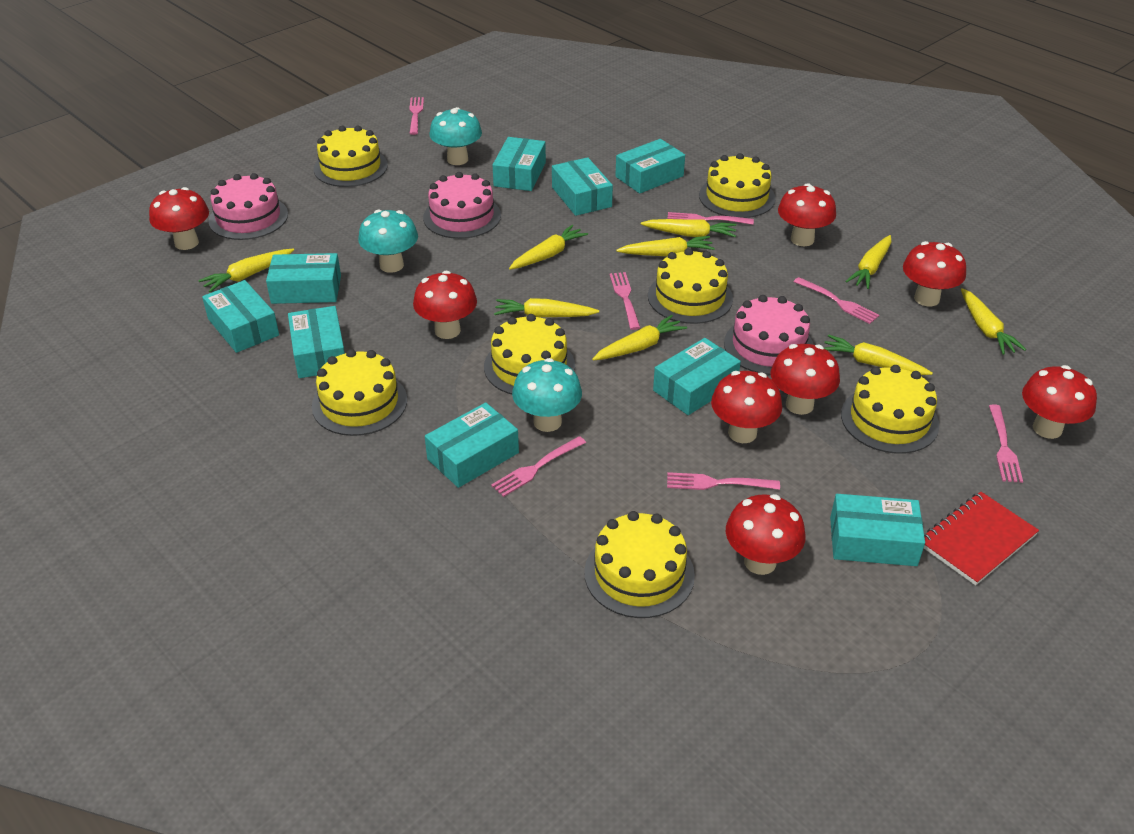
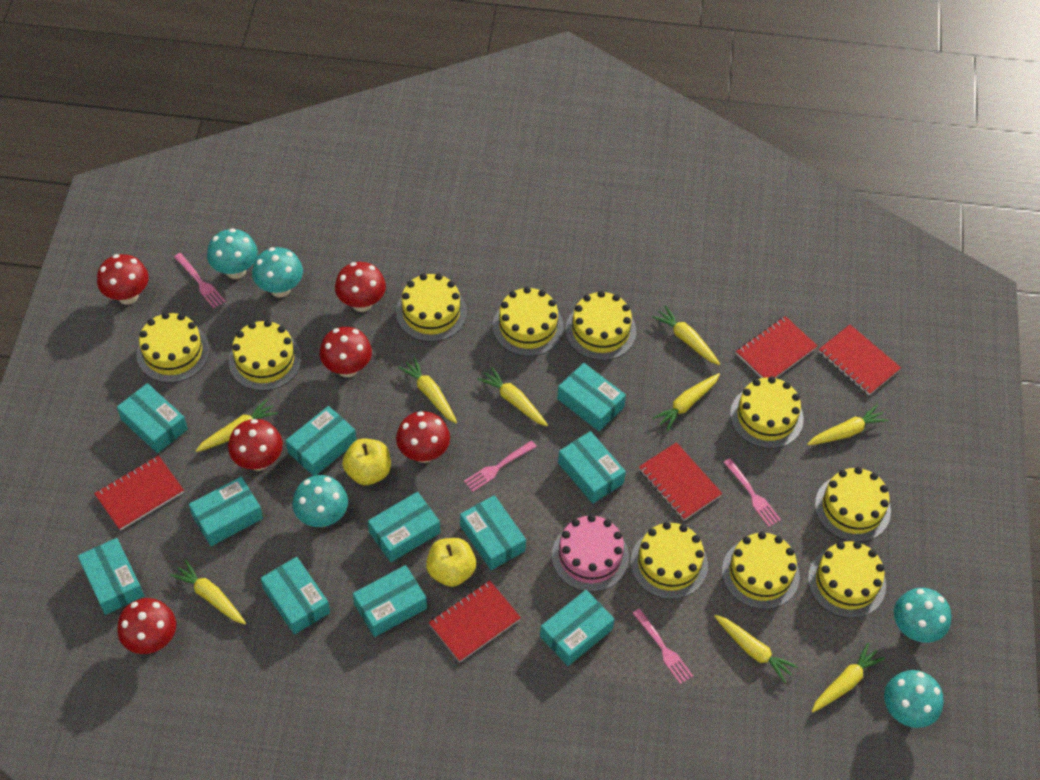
pink cake: [208,173,288,240] [423,172,501,239] [724,295,814,375] = 3 -> [551,514,629,592] = 1
pink fork: [409,97,424,135] [491,436,586,497] [610,272,640,330] [667,212,754,225] [667,472,780,490] [794,277,879,324] [989,404,1023,483] = 7 -> [174,253,225,308] [464,441,537,492] [633,608,693,684] [723,458,781,527] = 4
red mushroom: [149,187,209,250] [413,271,477,339] [711,371,782,443] [726,494,805,575] [771,344,840,415] [778,183,836,246] [903,241,966,306] [1022,365,1097,439] = 8 -> [97,254,149,305] [117,598,176,654] [228,419,283,471] [320,327,372,377] [335,262,386,312] [396,411,450,463] = 6
red notebook: [924,491,1039,585] = 1 -> [94,455,184,531] [429,580,521,662] [639,442,722,520] [736,316,817,378] [819,325,901,395] = 5
turquoise box: [202,280,279,353] [266,253,341,304] [288,306,345,378] [425,402,519,488] [493,137,546,191] [552,157,613,216] [615,139,685,194] [653,338,741,415] [830,494,925,566] = 9 -> [78,538,144,615] [117,383,188,453] [189,477,263,546] [261,557,330,635] [286,406,356,476] [353,565,427,637] [368,492,440,562] [460,495,526,570] [540,590,615,666] [557,363,626,431] [558,431,626,504] = 11
turquoise mushroom: [358,210,418,273] [429,107,482,165] [512,358,582,432] = 3 -> [207,228,258,279] [252,247,303,297] [292,475,348,527] [884,670,944,728] [894,588,951,643] = 5
yellow apple: none = 0 -> [342,439,391,485] [426,538,476,587] = 2
yellow cake: [312,349,407,436] [314,126,388,187] [484,314,575,395] [584,511,695,618] [648,248,733,324] [699,153,776,218] [841,365,939,454] = 7 -> [136,312,210,383] [229,320,302,391] [396,273,467,342] [493,287,564,356] [566,291,636,360] [630,522,708,599] [722,532,800,609] [730,376,804,449] [808,541,886,618] [815,467,891,542] = 10

